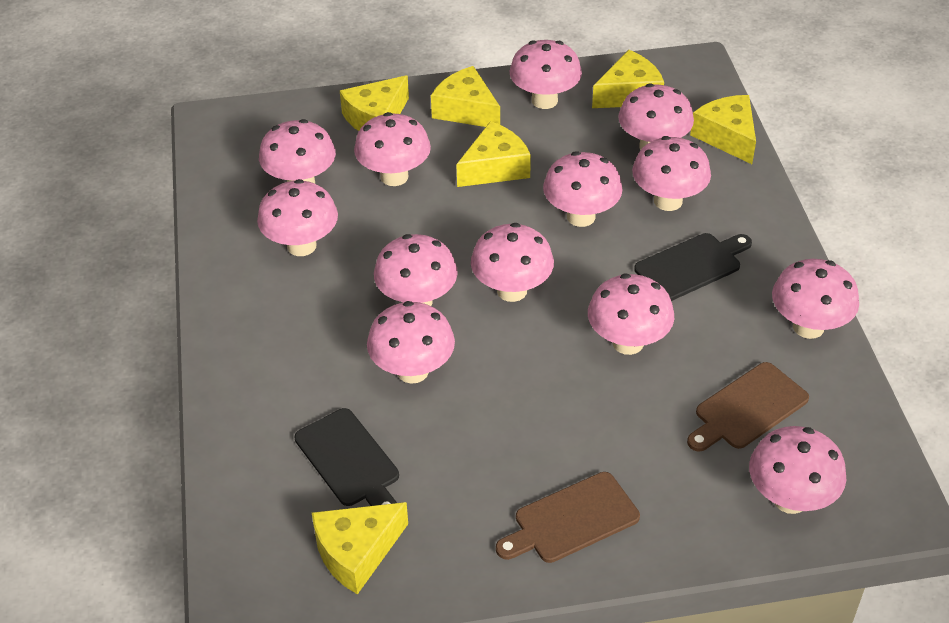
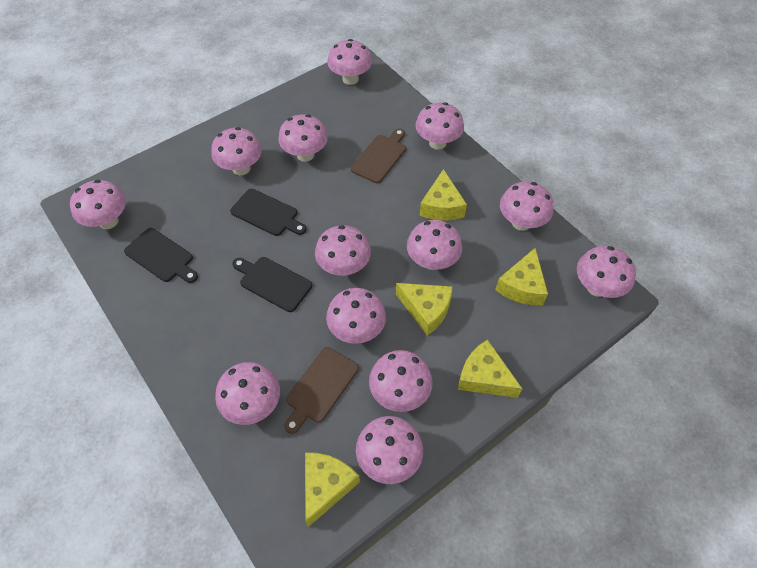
black cutting board: [294,408,399,506] [634,233,752,301] = 2 -> [124,228,198,283] [230,189,306,236] [232,257,312,312] = 3
yellow cheese: [312,502,408,595] [340,75,409,131] [431,66,500,127] [456,121,531,187] [592,50,664,108] [690,95,756,164] = 6 -> [305,453,360,527] [396,283,453,335] [420,169,467,221] [458,340,522,398] [495,248,548,305] = 5

